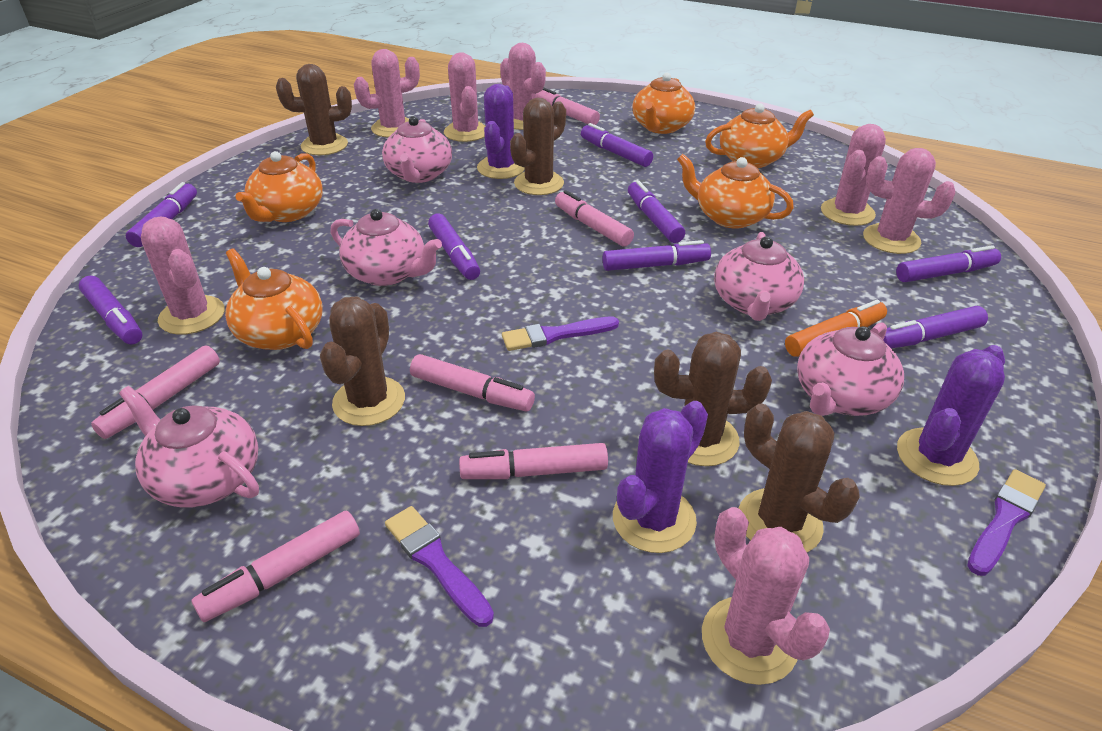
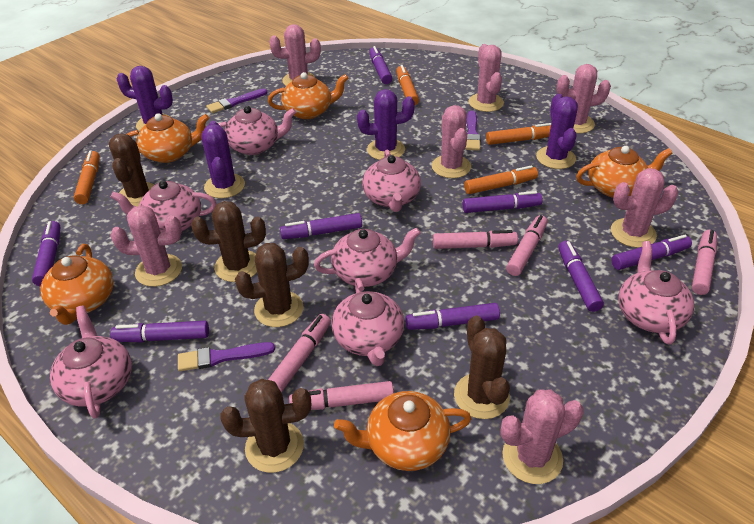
orange marker: [785,300,887,357] = 1 -> [74,151,100,204] [396,65,419,105] [464,165,538,194] [486,123,551,145] = 4
pink marker: [91,345,220,439] [192,511,360,622] [410,354,535,411] [459,443,608,479] [536,88,600,125] [555,190,634,247] = 6 -> [268,314,331,392] [289,381,394,410] [433,230,518,249] [506,215,548,276] [692,230,717,295] = 5
pink teapot: [119,386,259,508] [330,209,442,286] [382,116,452,183] [714,232,804,321] [797,322,904,416] = 5 -> [50,306,132,419] [110,181,216,231] [218,106,296,155] [314,227,421,287] [331,278,404,366] [362,149,421,212] [618,241,694,345] = 7
purple cactus: [477,84,525,179] [613,401,708,553] [897,345,1005,486] = 3 -> [117,66,173,131] [201,121,245,198] [357,89,415,160] [536,94,578,169] = 4

